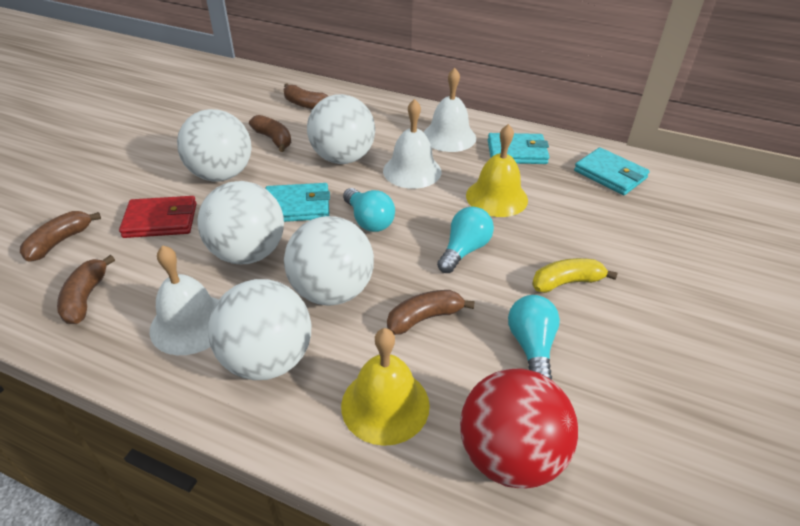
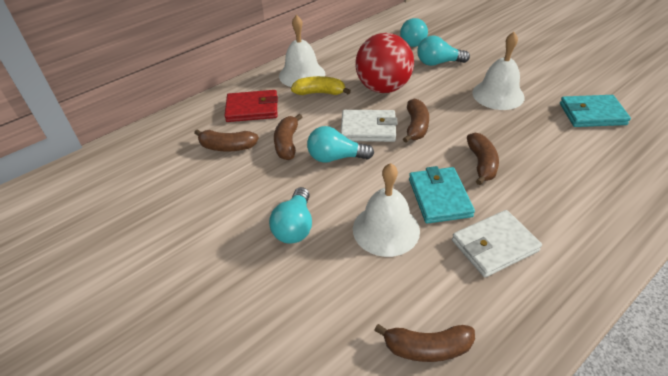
turquoise light bulb: [343,188,395,232] [437,207,494,273] [508,295,560,380] = 3 -> [269,187,312,244] [307,126,374,163] [400,18,428,47] [417,36,470,66] = 4
turquoise wallet: [265,183,330,222] [488,133,549,164] [574,147,650,195] = 3 -> [409,166,475,224] [560,95,631,127] = 2
white ball: [177,109,252,181] [197,181,284,264] [208,279,311,380] [284,216,374,306] [307,94,375,164] = 5 -> none = 0
white wallet: none = 0 -> [340,110,398,142] [452,210,542,277] = 2
yellow bell: [341,328,430,446] [466,124,528,217] = 2 -> none = 0

